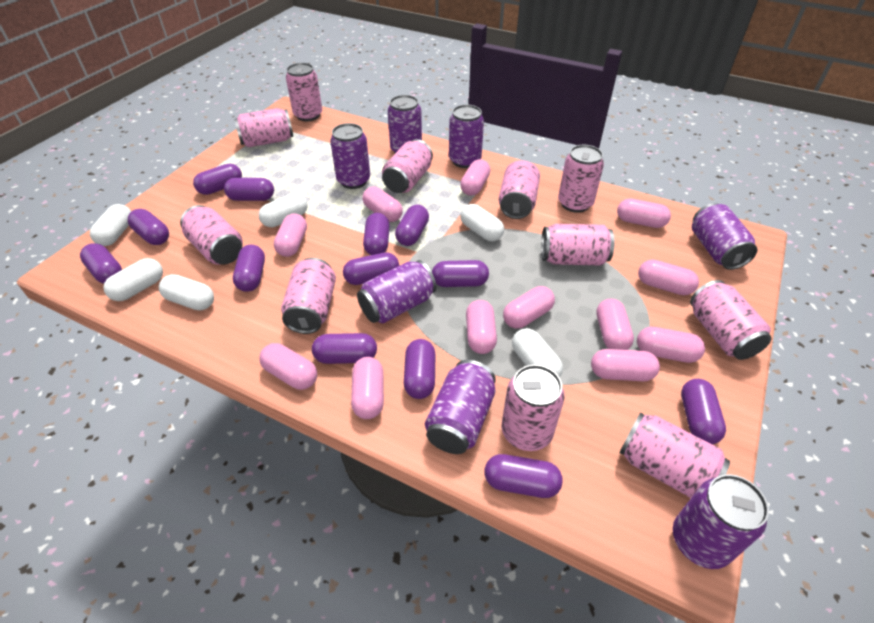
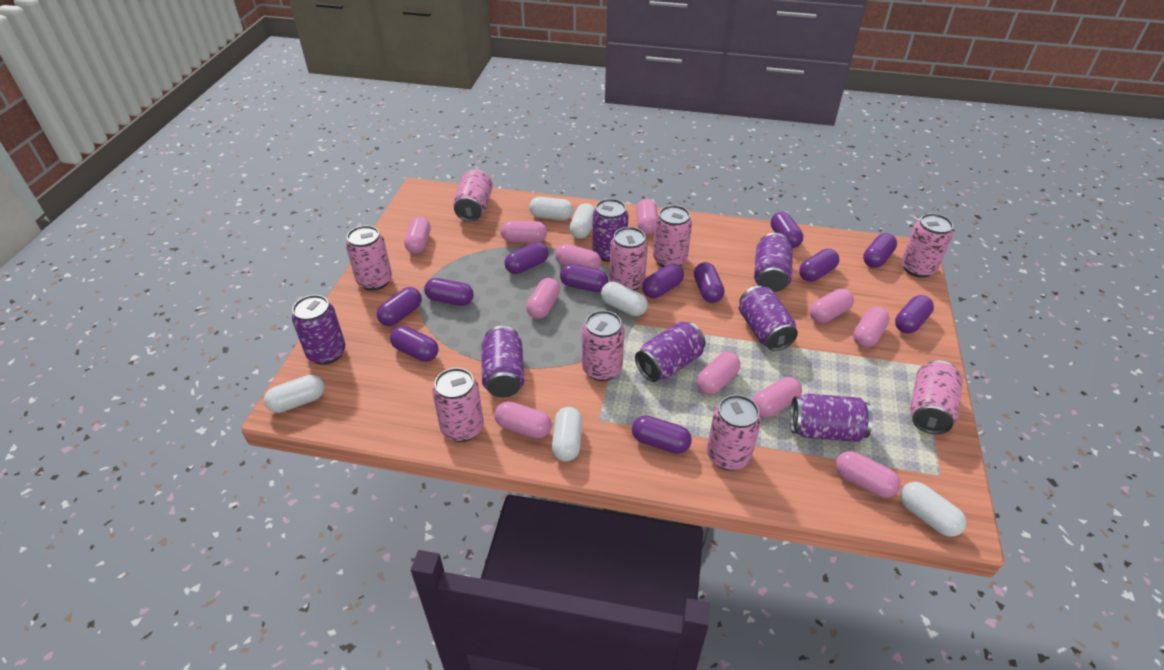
pink can: [180,205,243,265] [234,108,293,147] [281,258,336,334] [286,63,322,121] [382,139,433,193] [499,160,540,219] [502,364,564,451] [541,224,614,266] [558,145,604,213] [619,412,730,498] [690,280,772,360] = 11 -> [346,225,392,291] [432,368,484,442] [453,169,493,222] [582,310,624,381] [609,227,648,291] [653,205,692,267] [707,395,761,471] [901,213,953,278] [910,360,963,434] = 9
pink capsule: [259,343,317,390] [274,213,307,257] [351,357,384,419] [362,187,403,222] [460,159,490,196] [466,300,497,354] [503,286,555,329] [591,349,660,381] [596,299,634,350] [617,199,671,228] [637,327,705,363] [638,260,699,295] = 12 -> [404,217,430,254] [495,401,552,439] [501,221,547,243] [526,278,560,319] [555,244,601,269] [636,199,658,235] [697,352,741,395] [753,377,802,417] [810,289,854,323] [836,451,901,498] [853,307,890,348] = 11
purple capsule: [80,243,122,284] [128,209,169,245] [193,164,242,195] [224,178,274,201] [233,245,265,292] [312,333,377,364] [343,252,399,285] [363,213,389,255] [395,205,429,246] [404,339,435,399] [432,260,489,287] [485,454,562,498] [681,379,726,444] = 13 -> [377,287,422,326] [390,326,439,362] [424,278,474,306] [504,242,549,274] [560,264,609,292] [632,415,692,454] [642,264,684,298] [694,262,725,303] [771,212,803,248] [799,249,839,282] [863,233,897,268] [895,295,934,334] = 12

